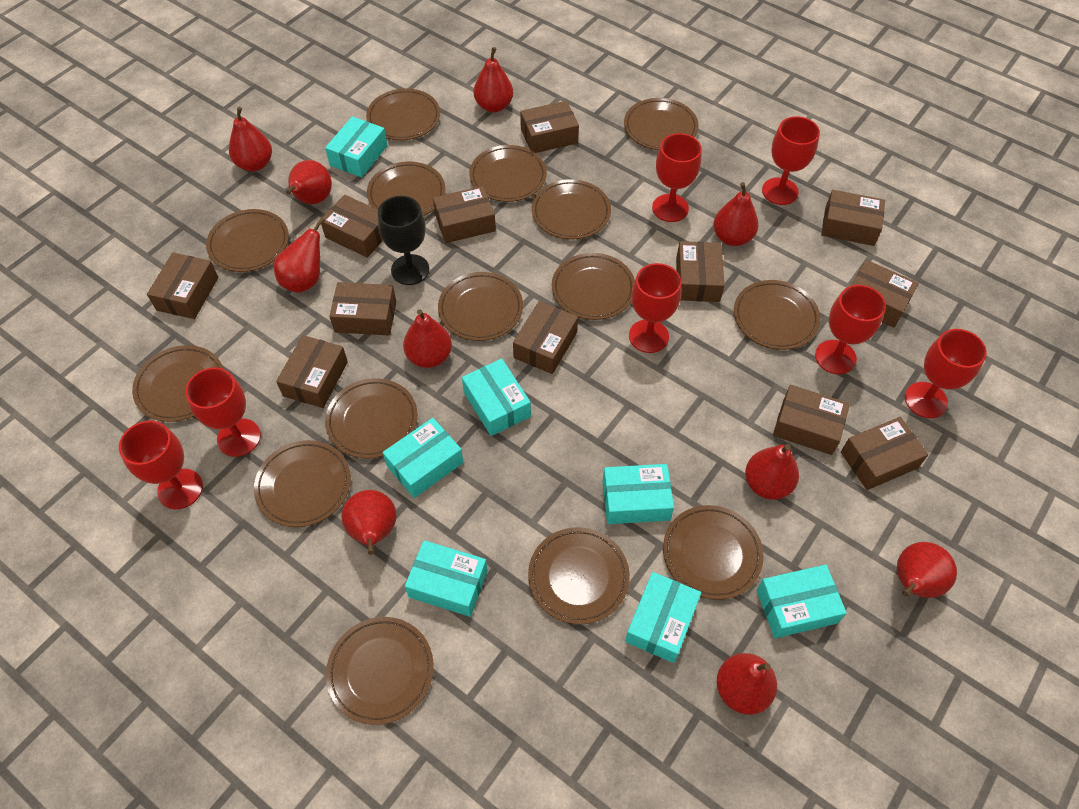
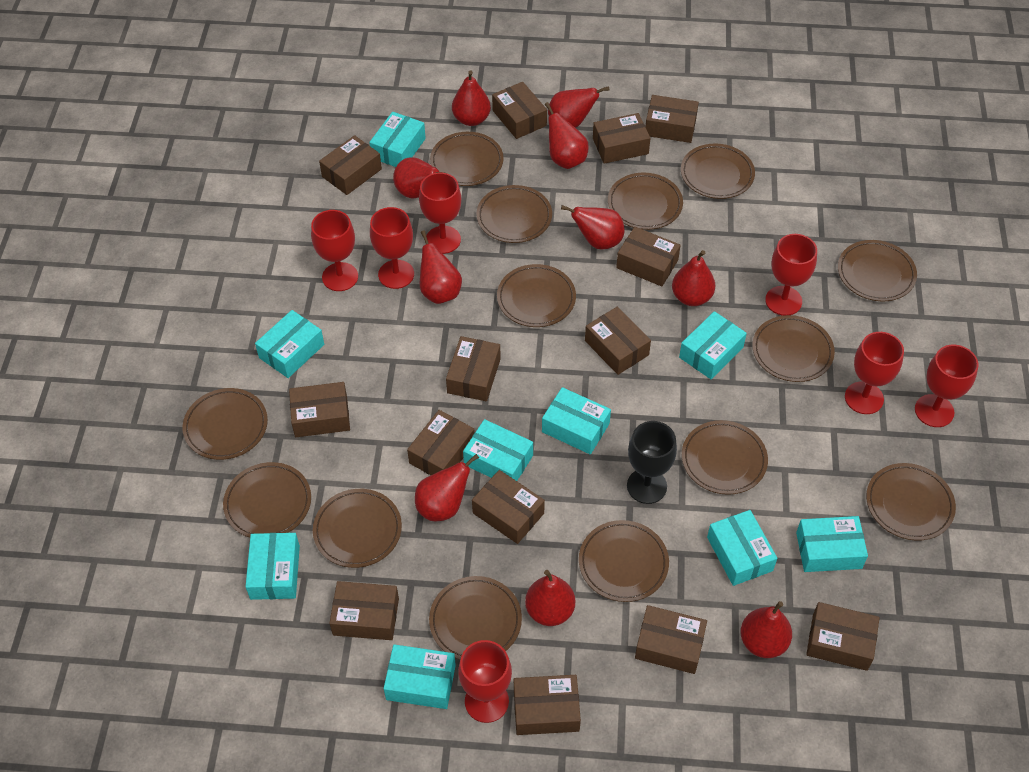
brown box: [147,253,219,319] [276,335,348,408] [321,195,383,258] [329,282,396,335] [433,186,496,243] [513,301,578,374] [520,101,579,153] [676,241,724,302] [773,385,850,455] [821,190,885,246] [841,417,929,490] [851,260,919,328] = 12 -> [289,382,350,437] [319,135,382,195] [329,581,399,640] [407,410,475,475] [446,336,501,401] [472,470,545,544] [492,82,547,139] [514,675,581,735] [585,307,651,375] [593,113,650,164] [616,227,681,286] [635,605,707,674] [646,95,699,143] [806,602,880,671] = 14
brown plate: [132,345,223,422] [206,209,289,272] [254,440,351,527] [325,378,418,458] [326,617,434,725] [366,89,440,141] [367,162,445,216] [438,272,523,341] [469,145,547,202] [528,527,630,624] [532,179,611,239] [552,253,635,320] [624,98,699,150] [663,505,764,600] [734,280,820,350] = 15 -> [183,388,268,460] [223,462,311,538] [313,489,402,568] [429,576,522,660] [430,132,504,186] [476,185,552,243] [497,264,576,327] [579,520,669,602] [608,173,683,230] [681,144,755,199] [682,420,768,495] [752,315,835,382] [838,240,917,301] [866,463,956,540] = 14
turquoise box: [325,116,388,177] [383,418,463,498] [405,540,488,617] [462,359,531,436] [603,464,674,524] [625,572,701,663] [757,565,847,638] = 7 -> [245,533,300,600] [255,310,324,378] [369,112,426,167] [384,644,456,709] [463,419,533,481] [542,387,611,454] [679,311,747,380] [707,510,777,586] [796,516,868,572] = 9

